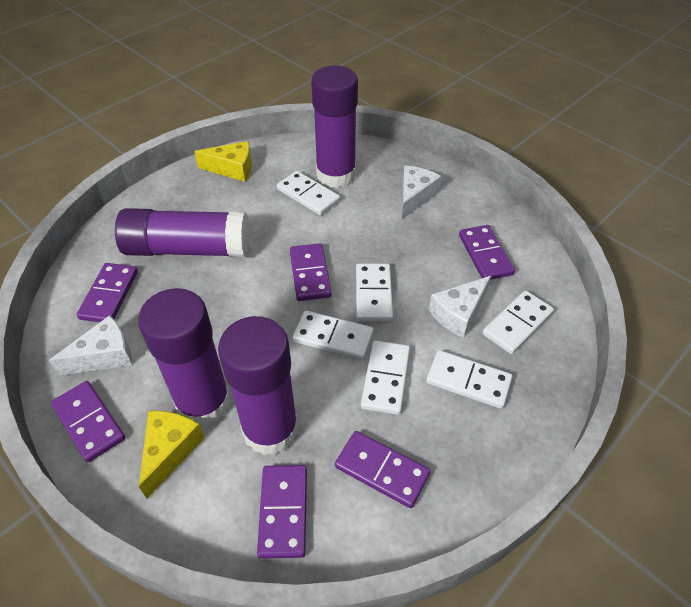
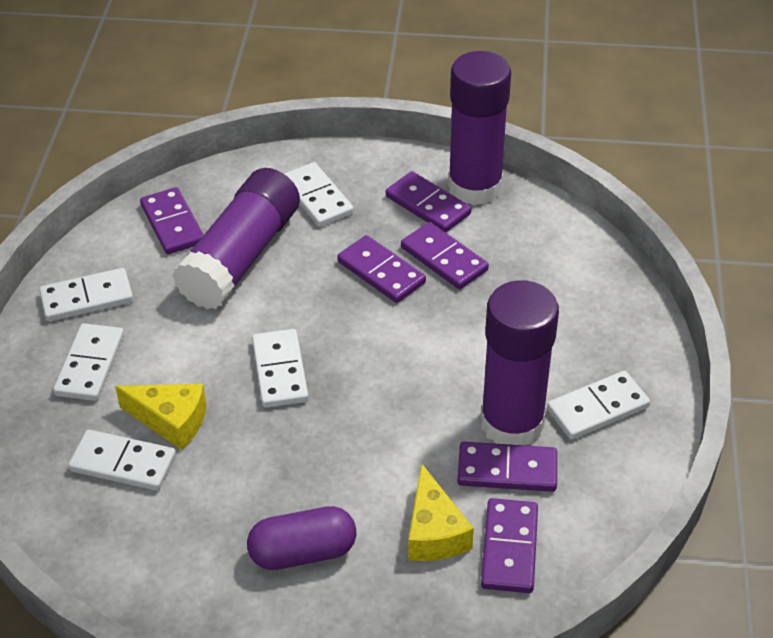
purple capsule: none = 0 -> [247,506,357,570] = 1
purple glue stick: [115,208,250,257] [138,288,231,426] [218,316,298,455] [311,66,358,188] = 4 -> [172,168,300,309] [448,51,511,206] [480,280,559,445] = 3
white cheese: [49,315,132,375] [402,166,441,220] [429,276,491,338] = 3 -> none = 0

